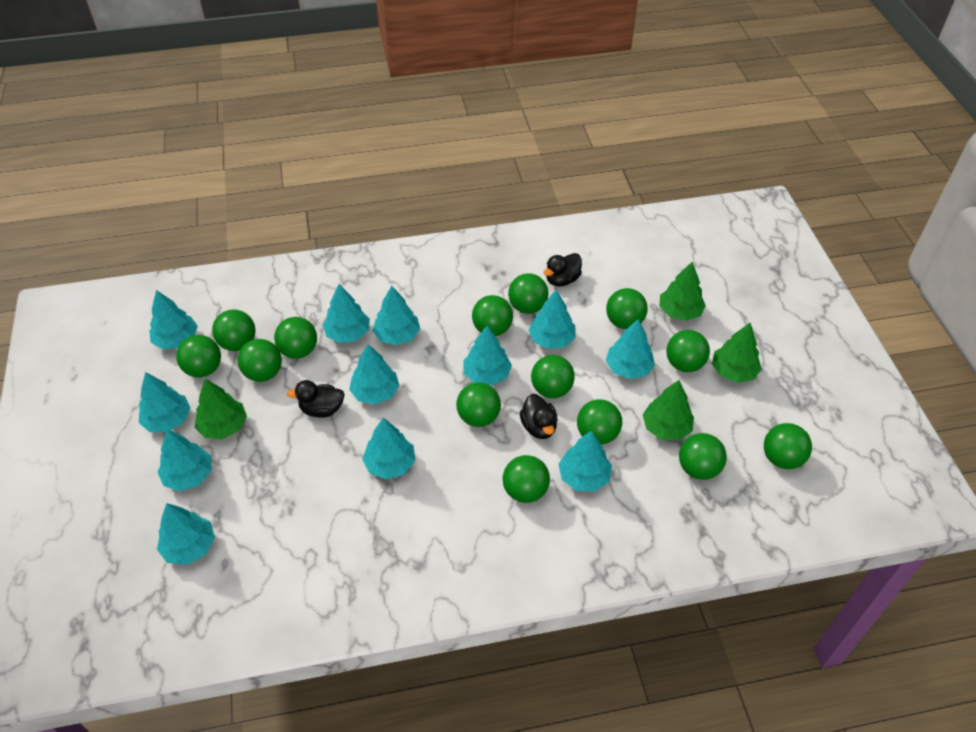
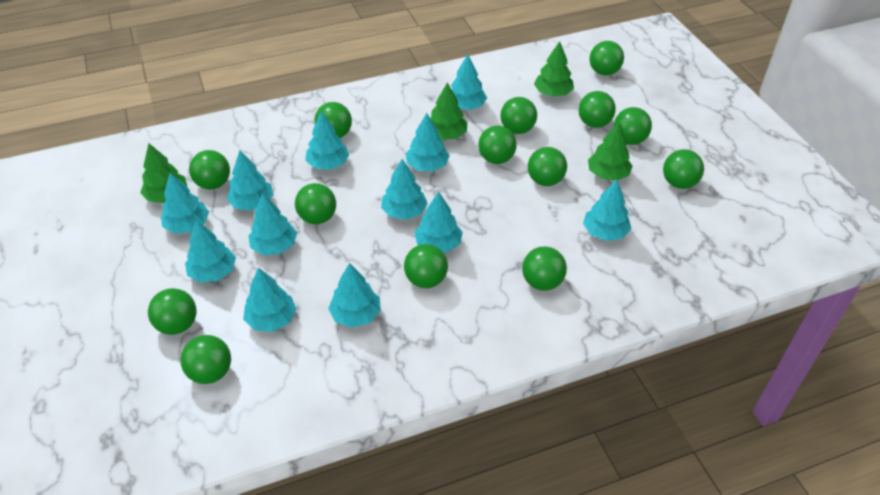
black duck: [287,380,345,418] [520,394,558,439] [544,253,582,287] = 3 -> none = 0

